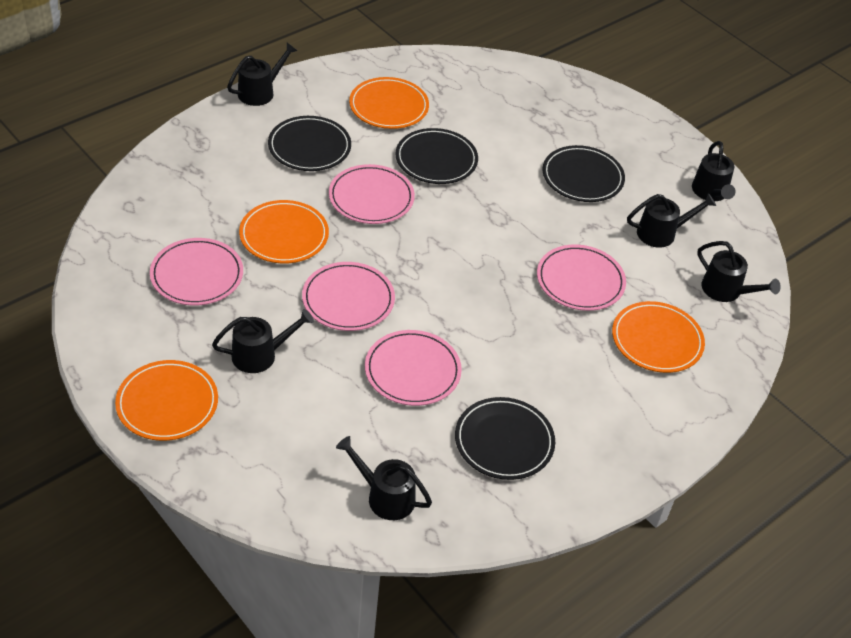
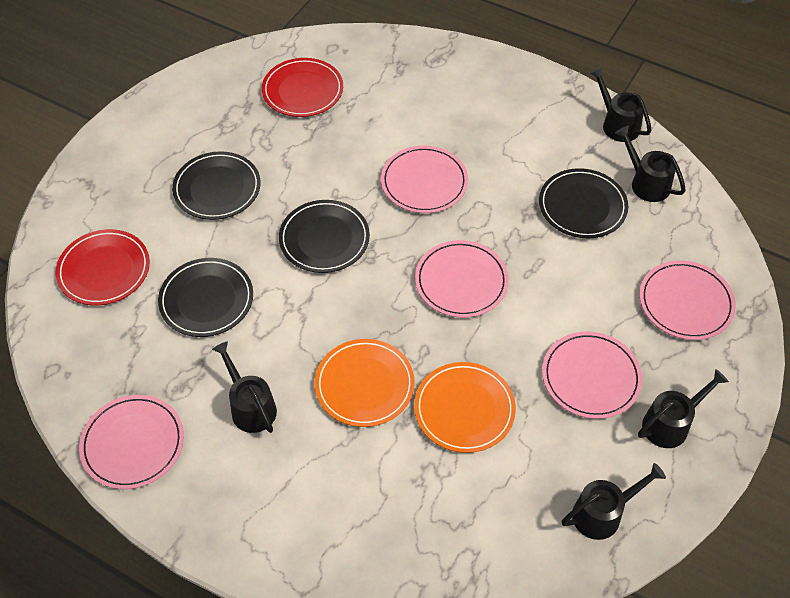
black watering can: [212,309,314,373] [227,43,297,106] [336,436,432,520] [627,193,716,248] [692,141,736,201] [697,241,781,302] = 6 -> [212,341,277,433] [562,463,666,540] [589,67,652,142] [615,126,686,202] [638,369,729,448] = 5
orange plate: [115,360,218,441] [239,200,329,264] [349,77,429,129] [612,301,705,373] = 4 -> [315,339,415,427] [414,362,516,453] = 2
red plate: none = 0 -> [56,229,150,306] [262,58,343,117] = 2

